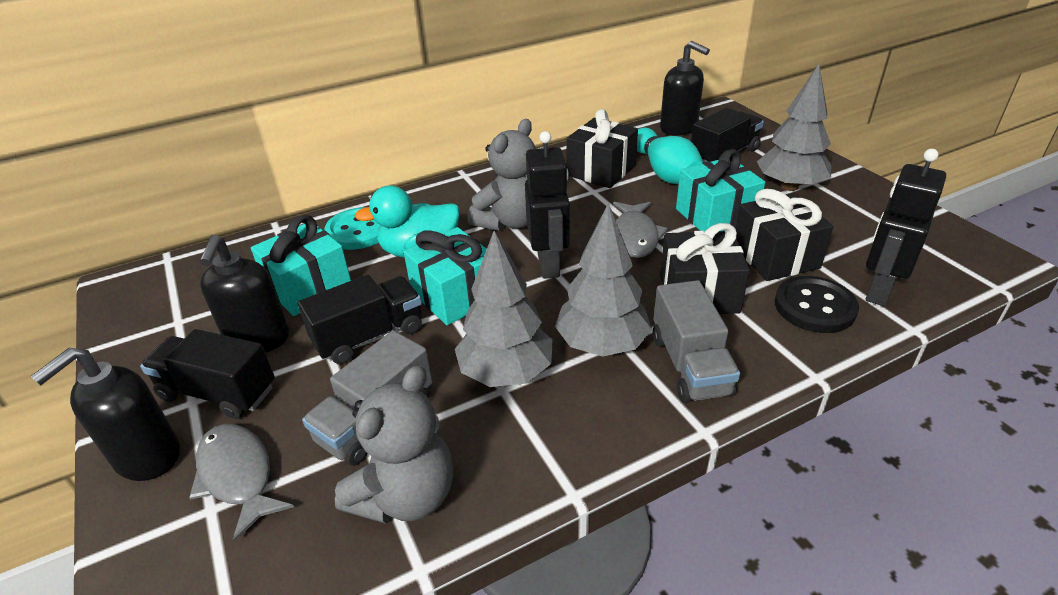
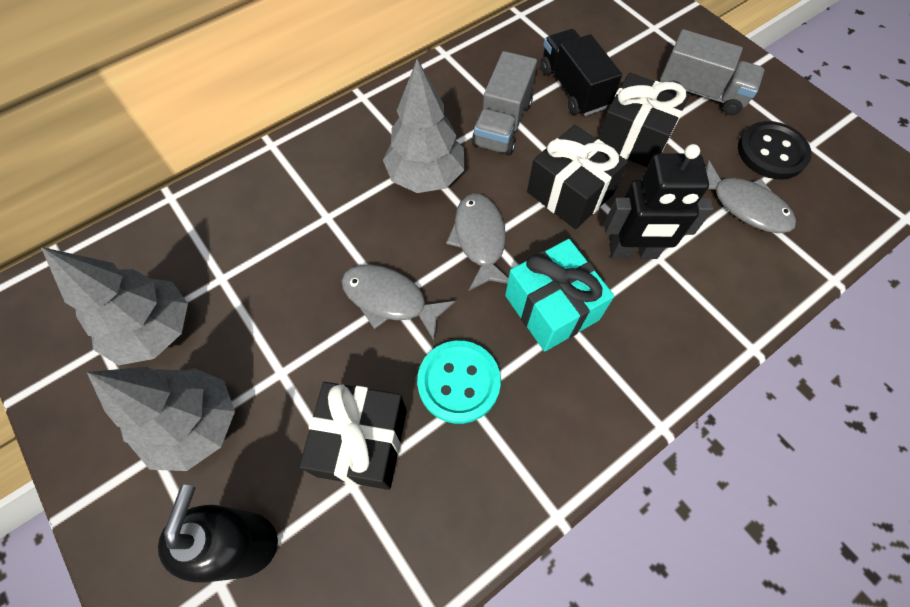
black robot: [525,131,570,279] [866,149,946,306] = 2 -> [604,144,714,259] = 1
black soap dispenser: [30,348,180,481] [200,235,289,353] [660,41,710,135] = 3 -> [158,485,278,583] = 1
black truck: [140,329,275,419] [298,275,422,364] [691,108,764,162] = 3 -> [540,29,622,116] = 1
grey fish: [189,424,294,542] [613,202,668,258] = 2 -> [341,264,455,341] [446,194,509,291] [706,160,796,233] = 3
grey teddy bear: [335,365,453,524] [467,119,535,231] = 2 -> none = 0
turquoise bowling pin: [637,128,703,184] = 1 -> none = 0
turquoise duck: [355,186,460,258] = 1 -> none = 0
turquoise gift: [251,215,351,316] [404,227,487,325] [676,149,765,232] = 3 -> [505,239,614,352] = 1

